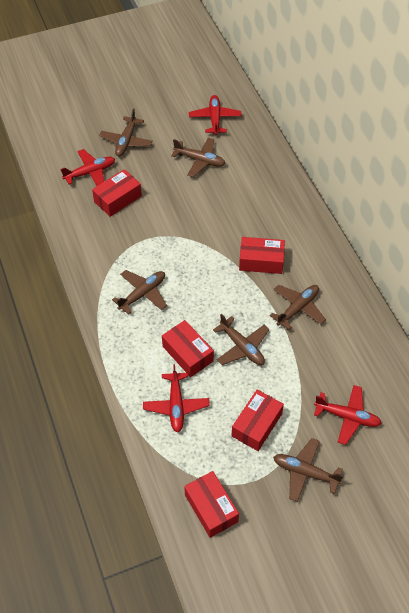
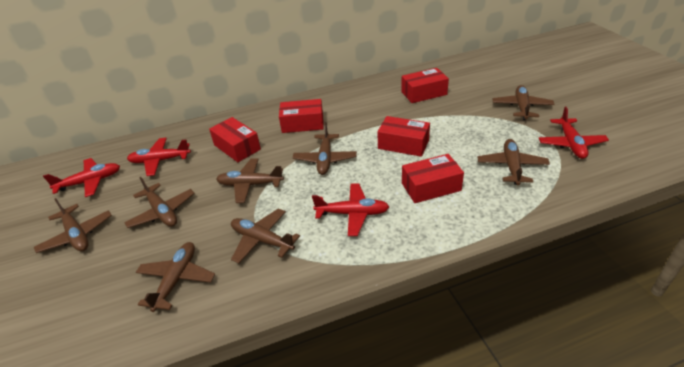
brown plane: [99,108,152,157] [112,270,167,315] [171,138,226,177] [213,314,269,365] [270,285,326,330] [273,438,344,502] = 6 -> [34,198,112,253] [124,177,195,228] [136,242,215,312] [216,158,284,203] [231,208,300,263] [293,123,357,175] [478,139,550,185] [493,85,554,120] = 8

